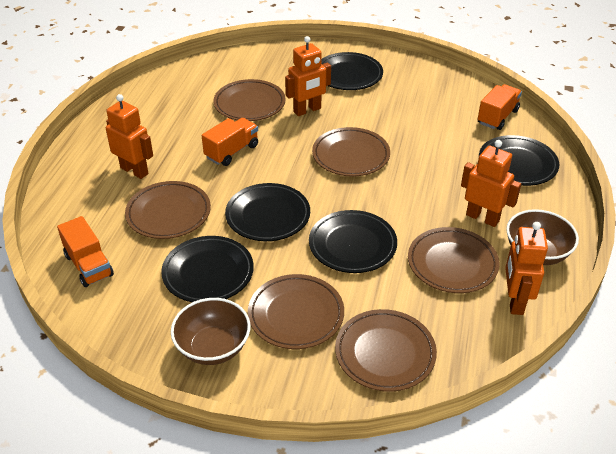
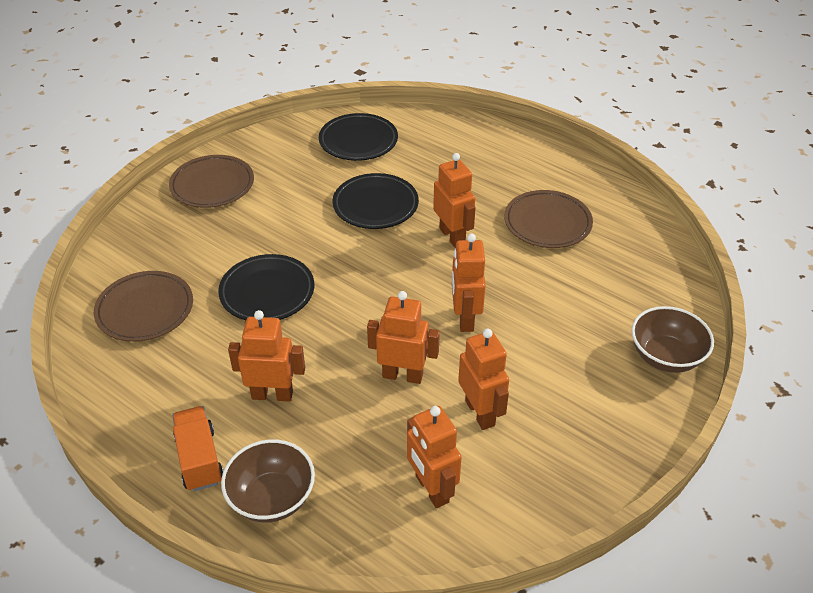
black plate: [161,236,254,302] [225,183,310,241] [309,210,397,273] [321,52,383,90] [479,135,560,186] = 5 -> [218,254,314,320] [319,113,398,161] [332,173,419,229] = 3
brown plate: [125,181,211,239] [213,79,286,121] [248,274,344,349] [312,127,390,177] [335,309,437,392] [408,227,499,293] = 6 -> [94,271,193,342] [169,155,254,208] [504,190,593,248] = 3
orange robot: [106,94,153,179] [285,36,331,116] [461,140,521,227] [505,222,548,315] = 4 -> [228,310,305,402] [367,291,440,384] [407,406,462,508] [433,153,476,248] [452,234,486,332] [458,329,509,430] = 6
orange truck: [57,216,114,287] [202,118,258,166] [478,84,522,130] = 3 -> [172,406,223,491] = 1

